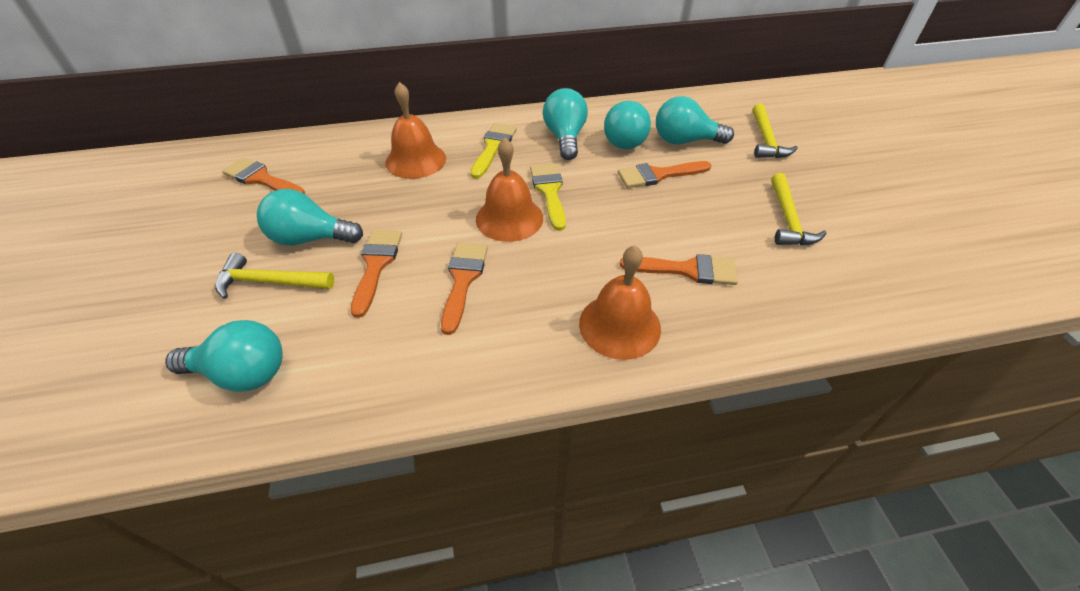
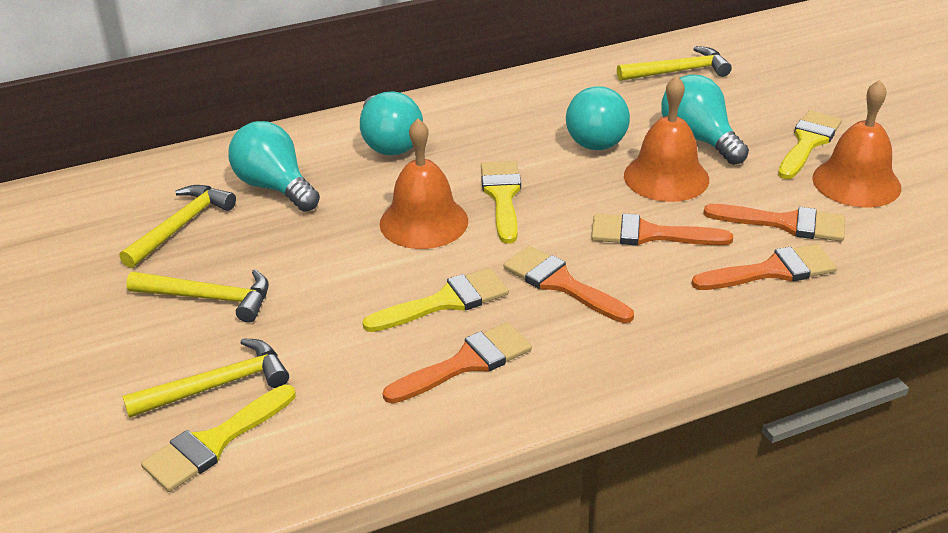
turquoise light bulb: [165,320,283,392] [257,189,363,245] [543,88,588,160] [604,101,651,149] [656,96,734,144] = 5 -> [228,121,320,212] [360,91,423,155] [566,87,630,150] [661,75,749,165] = 4
yellow brush: [470,123,517,179] [530,163,566,231] = 2 -> [141,385,296,492] [362,268,509,332] [481,161,521,244] [778,110,842,179] = 4
yellow hammer: [215,253,334,299] [753,104,798,158] [771,173,827,245] = 3 -> [119,185,236,268] [122,338,289,418] [126,269,269,323] [617,46,732,81] = 4

